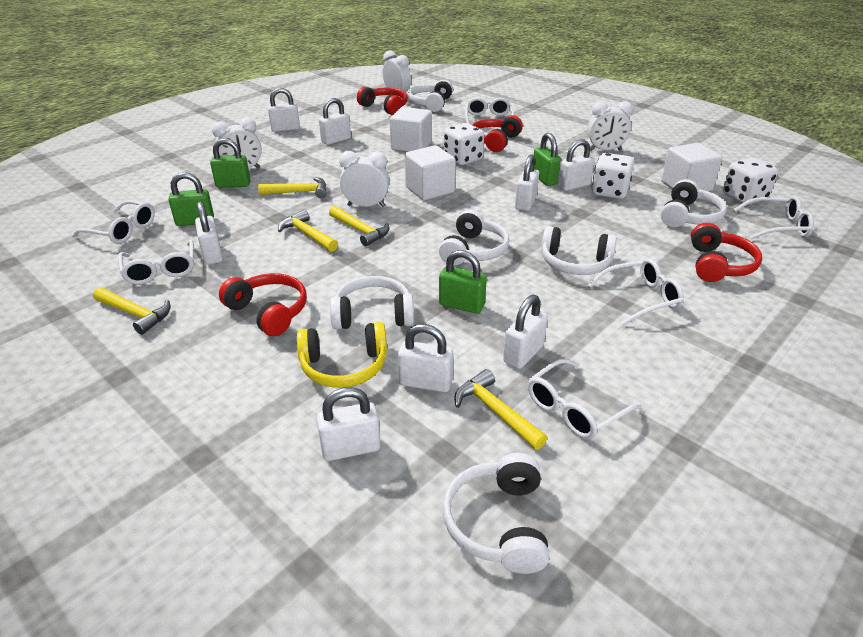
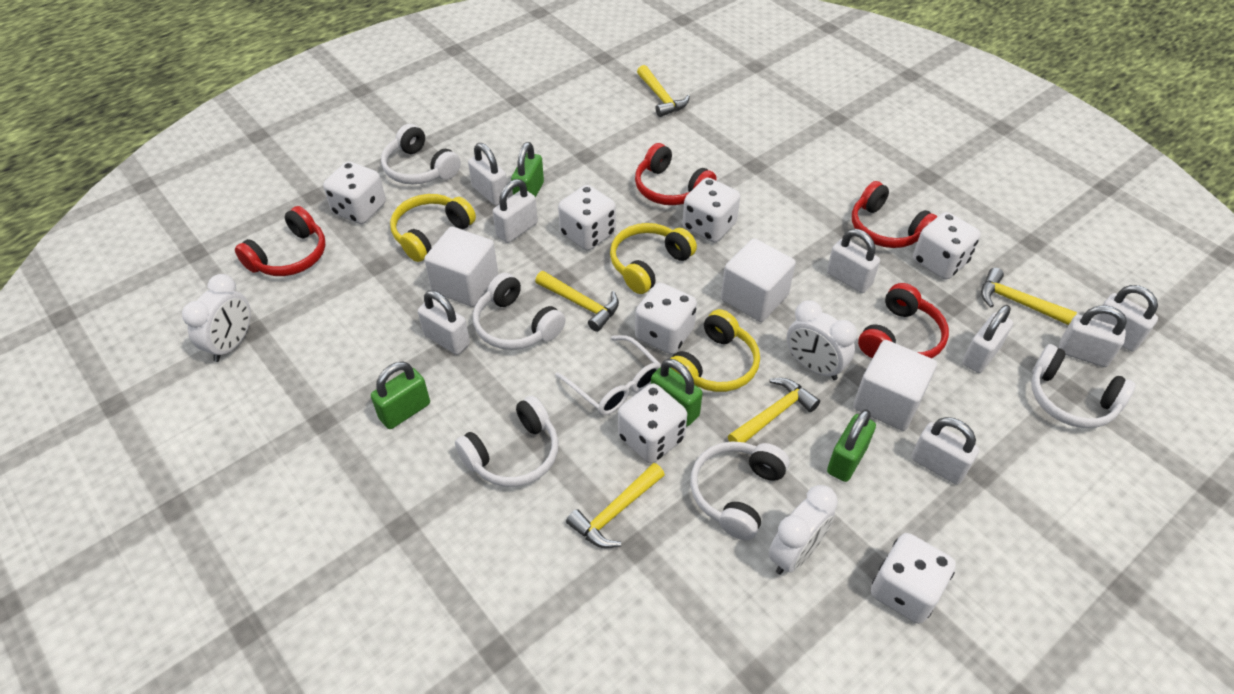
white clock: [212,117,262,169] [339,151,389,207] [383,50,411,92] [587,101,633,151] = 4 -> [182,274,251,362] [768,485,838,575] [787,300,857,380] = 3
white dice: [444,123,484,165] [592,153,634,199] [722,157,778,205] = 3 -> [323,161,386,224] [558,185,616,251] [618,383,687,463] [635,283,697,354] [683,178,740,243] [871,533,956,624] [913,212,981,280] = 7
white glasses: [72,200,155,244] [118,240,194,285] [465,97,514,124] [528,358,641,439] [588,258,684,326] [734,196,814,239] = 6 -> [555,335,661,415] = 1
white headphones: [330,276,414,330] [408,80,453,112] [439,210,510,266] [442,453,549,574] [541,226,617,275] [660,179,727,227] = 6 -> [381,124,461,184] [455,396,559,487] [473,273,565,350] [690,441,790,540] [1031,344,1136,428] = 5
yellow headphones: [297,322,387,388] = 1 -> [390,194,476,262] [610,223,697,294] [670,309,760,392] = 3

